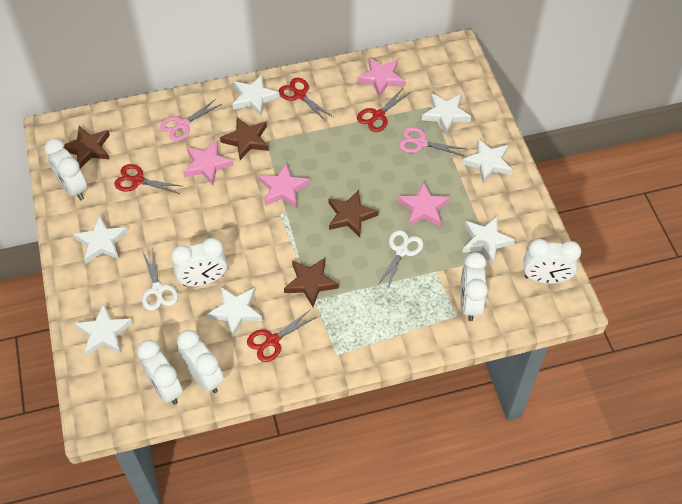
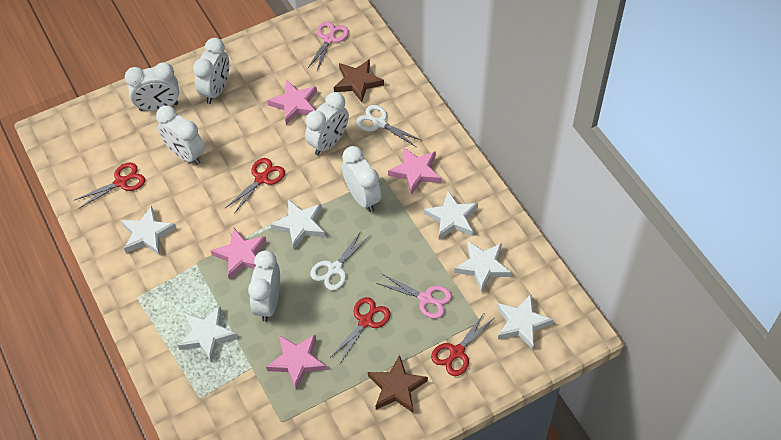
brown star: [64,126,110,169] [220,117,269,160] [284,258,339,307] [328,190,379,237] = 4 -> [334,59,384,103] [368,355,428,413] = 2
white star: [73,215,128,263] [75,304,133,356] [206,287,263,337] [232,75,280,116] [422,93,471,135] [462,139,513,183] [462,216,515,264] = 7 -> [121,206,176,255] [178,307,238,363] [271,199,325,249] [424,190,478,240] [454,241,512,293] [497,294,554,350] = 6

